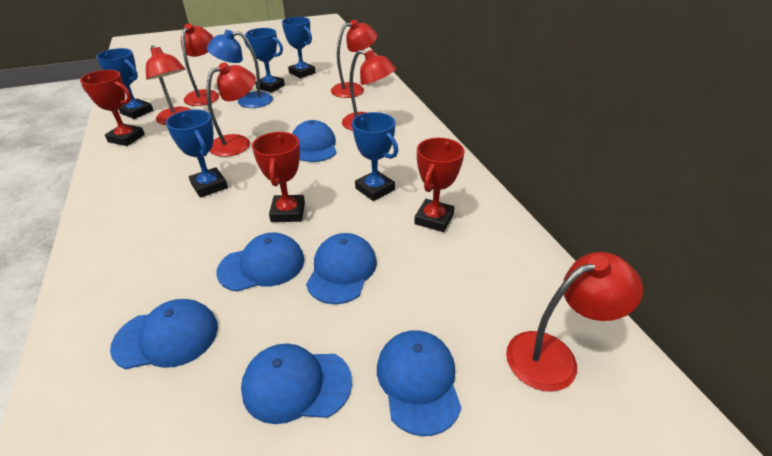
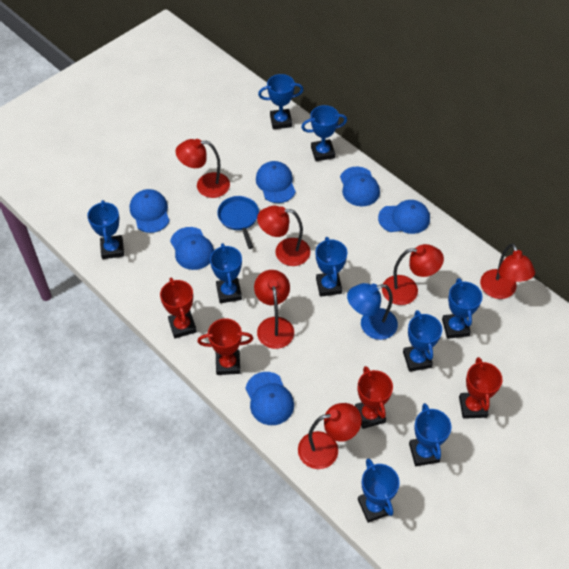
blue pan: none = 0 -> [217,196,259,249] = 1
blue trophy: [96,48,153,119] [166,109,228,198] [244,28,285,93] [282,17,316,78] [352,112,398,201] = 5 -> [87,200,124,259] [210,243,242,303] [258,74,303,129] [301,105,347,161] [315,237,347,297] [358,458,400,523] [403,310,442,372] [409,403,452,466] [442,278,482,339] = 9
red trophy: [80,70,145,146] [252,132,305,222] [414,138,465,232] = 3 -> [160,278,197,338] [198,318,253,375] [355,366,393,429] [459,357,503,419] = 4

